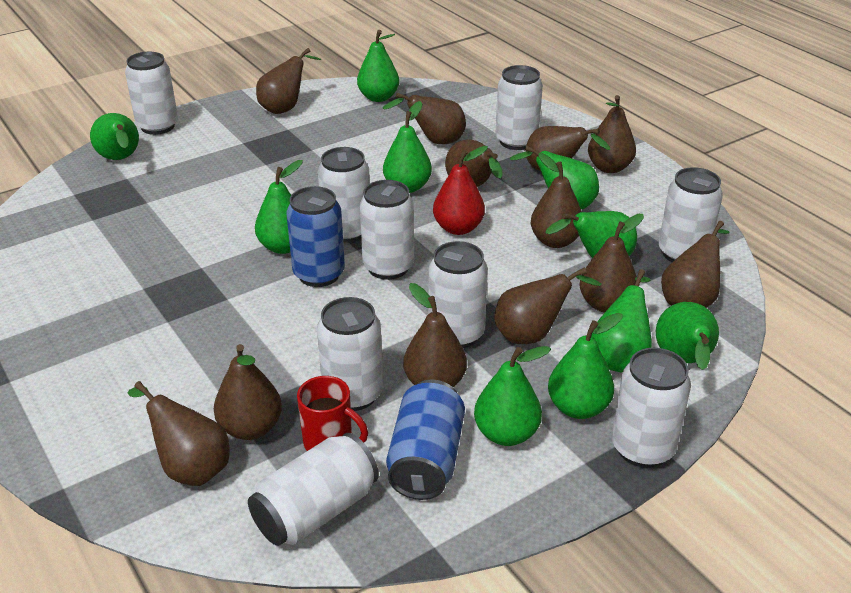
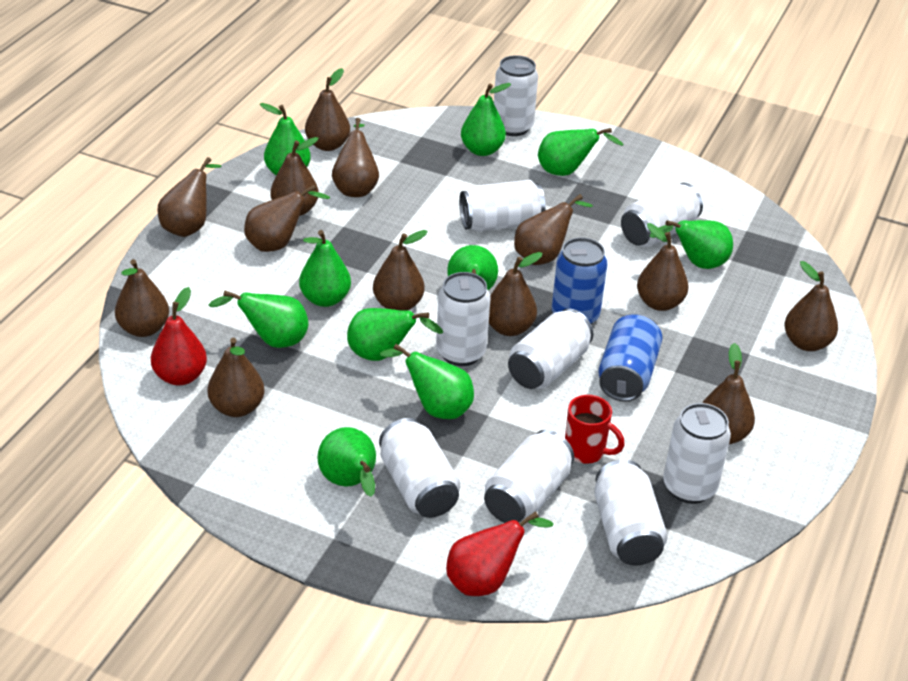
brown pear: [127,381,229,486] [214,344,282,440] [256,48,321,114] [383,93,466,144] [403,283,467,387] [445,139,503,187] [494,267,601,344] [527,126,610,171] [531,153,582,248] [579,214,644,313] [588,95,636,173] [661,221,729,308] = 12 -> [115,259,169,337] [157,157,222,237] [207,338,265,417] [244,185,330,252] [270,137,319,216] [305,68,350,151] [332,118,379,197] [373,230,428,310] [489,252,543,336] [514,194,593,265] [637,223,689,311] [702,343,755,444] [785,261,838,351] = 13
red pear: [433,146,488,235] = 1 -> [151,287,207,385] [446,511,553,596] = 2

